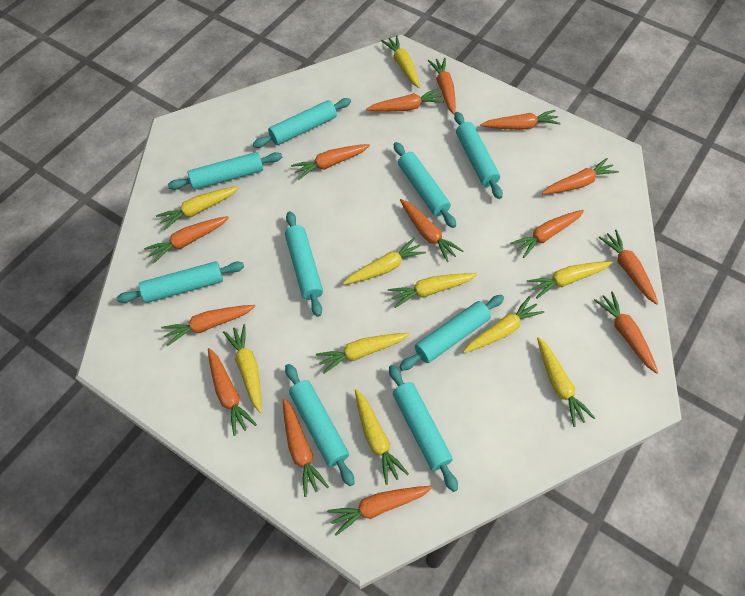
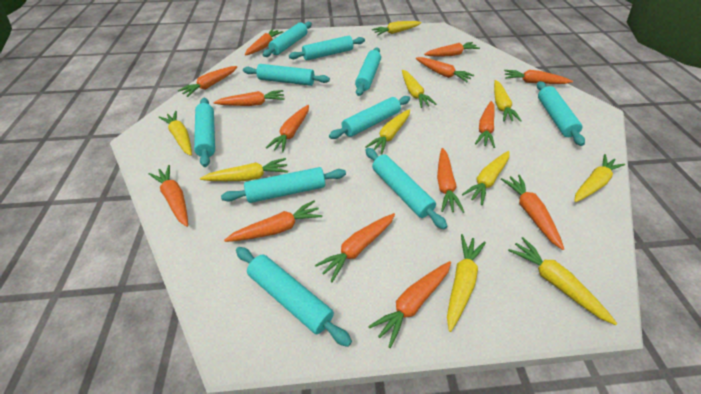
turquoise rolling pin: [117,261,244,303] [168,152,282,190] [253,98,351,148] [285,211,323,317] [285,364,355,486] [389,365,458,492] [394,142,456,228] [400,295,504,371] [454,112,503,199] = 9 -> [194,98,215,167] [221,167,346,203] [236,247,352,347] [243,64,330,86] [263,22,312,57] [289,36,365,60] [329,96,410,139] [355,47,381,96] [365,148,448,229] [537,81,585,146] = 10

